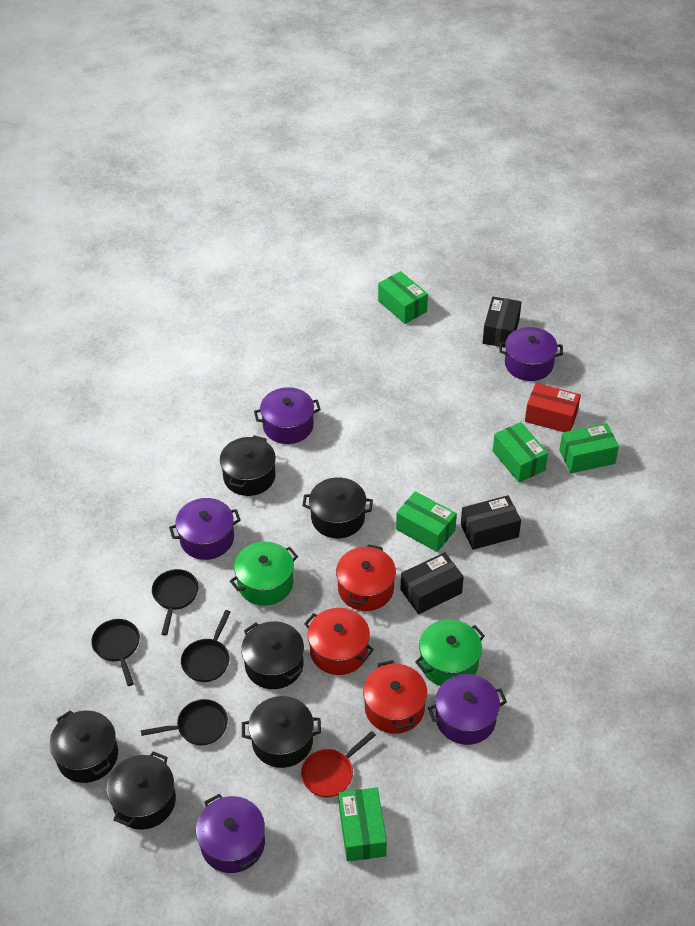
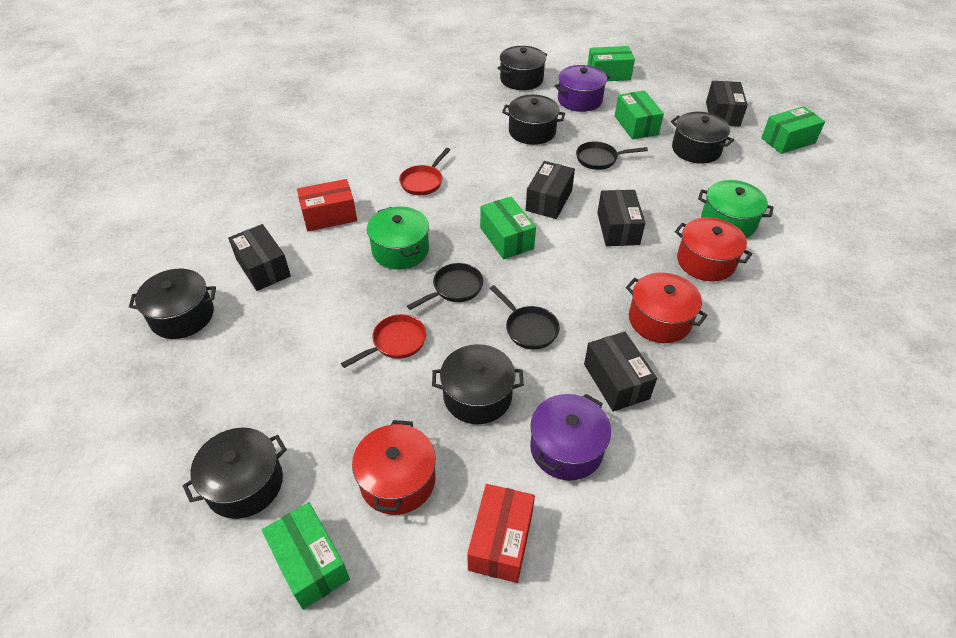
black box: [401,552,464,614] [461,495,521,550] [483,297,521,348] = 3 -> [228,224,291,291] [526,161,575,219] [584,332,657,412] [597,190,645,246] [706,81,748,127] = 5
black pan: [91,619,140,686] [141,699,228,745] [152,569,199,636] [181,610,231,682] = 4 -> [407,263,483,310] [490,285,560,350] [576,141,648,170] = 3
purple pot: [169,498,241,560] [196,794,265,873] [254,387,321,444] [428,674,507,745] [499,327,563,381] = 5 -> [530,394,611,480] [554,65,610,112] = 2
red box: [525,383,581,432] = 1 -> [297,179,357,231] [467,484,535,583] = 2
red pan: [301,731,376,798] = 1 -> [341,314,426,368] [399,148,450,195] = 2

